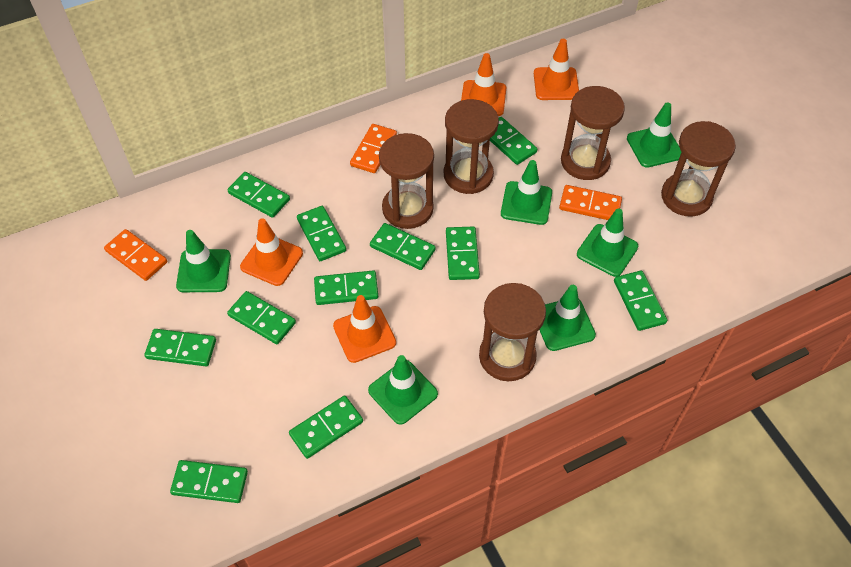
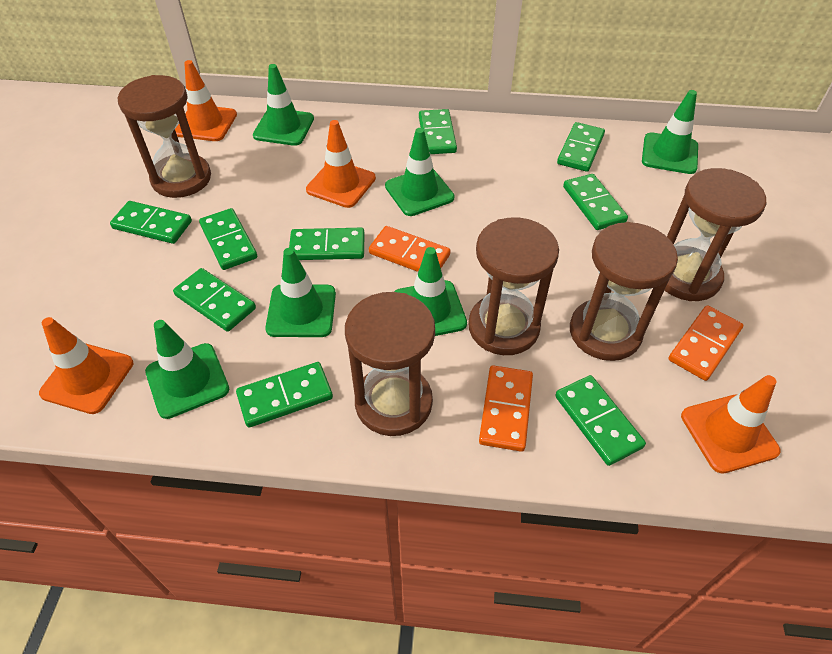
green domino: [145,329,216,366] [170,460,248,503] [227,291,296,344] [228,172,290,218] [289,396,363,459] [297,206,346,261] [314,270,378,305] [370,223,436,270] [446,227,480,280] [490,117,537,165] [614,271,667,331] = 11 -> [110,201,192,244] [173,268,256,332] [199,208,257,270] [236,362,333,427] [289,228,365,260] [419,109,457,154] [555,375,646,466] [557,122,605,172] [563,174,628,230] = 9

